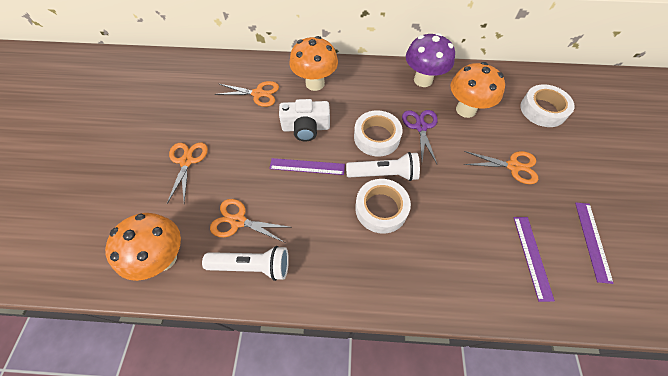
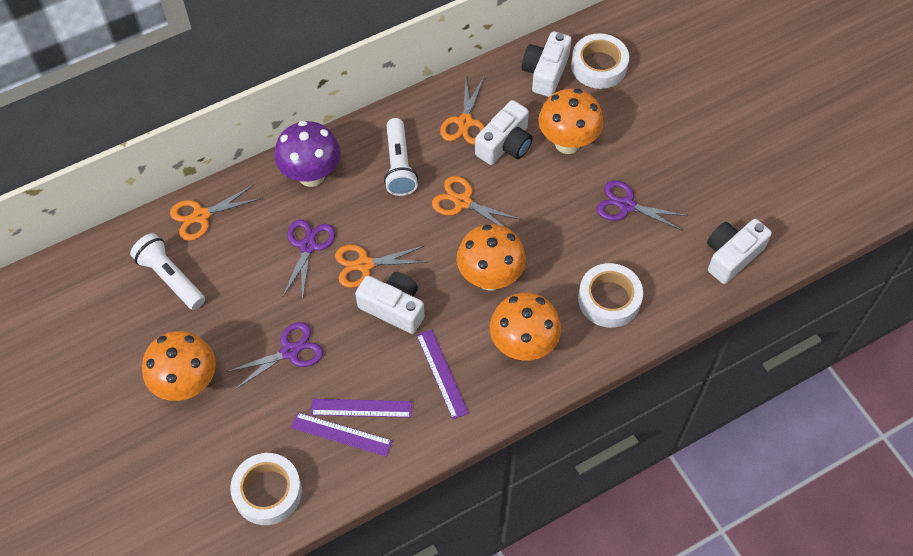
orange mushroom: [105,213,181,281] [289,36,338,91] [450,62,505,118] = 3 -> [142,331,216,401] [457,224,526,291] [490,292,561,361] [538,88,604,154] = 4
purple scissors: [402,110,438,164] = 1 -> [227,322,323,389] [283,220,335,301] [596,181,688,231] = 3
white camera: [279,99,330,141] = 1 -> [355,272,424,334] [475,100,533,165] [522,31,572,97] [707,219,772,284] = 4

